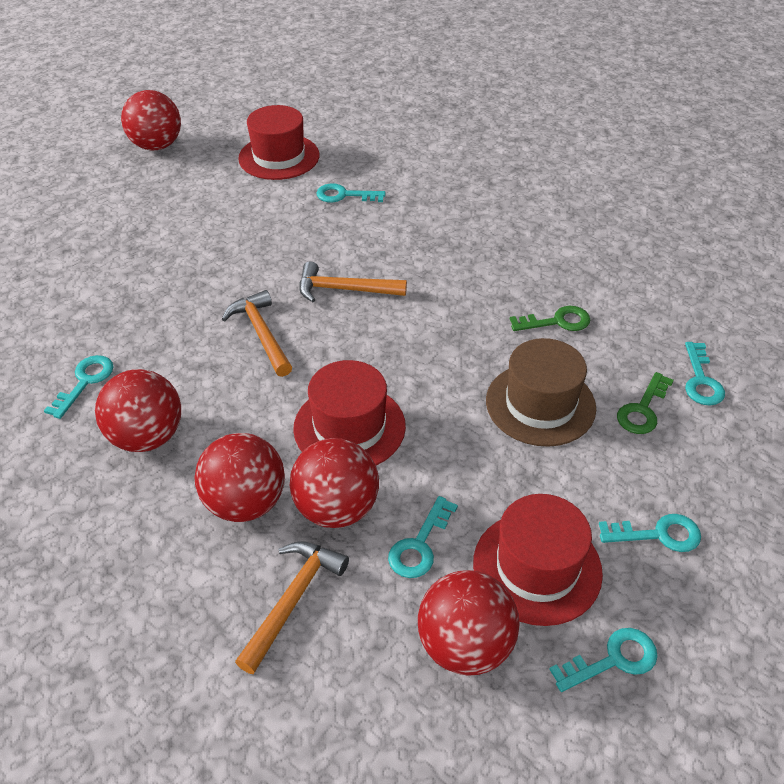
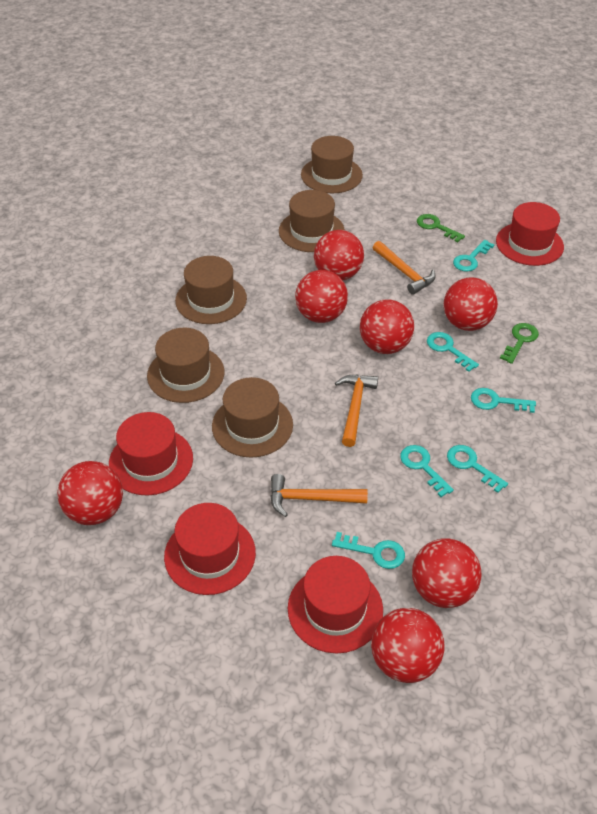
brown hat: [486,338,596,447] = 1 -> [147,328,225,403] [175,256,247,324] [212,377,293,458] [279,190,345,252] [301,136,363,193] = 5
red ball: [95,369,181,452] [121,90,181,151] [194,433,285,522] [290,438,379,528] [418,570,520,676] = 5 -> [57,461,123,525] [295,270,348,323] [314,230,364,280] [360,299,414,354] [371,608,444,683] [412,538,481,608] [444,277,498,331] = 7
red hat: [238,105,319,180] [293,360,406,466] [473,494,603,626] = 3 -> [109,412,193,496] [164,503,256,595] [288,556,383,654] [496,202,564,266] = 4

